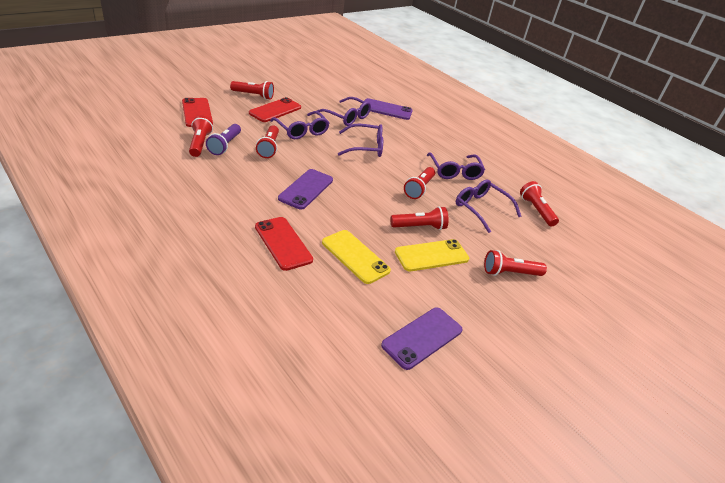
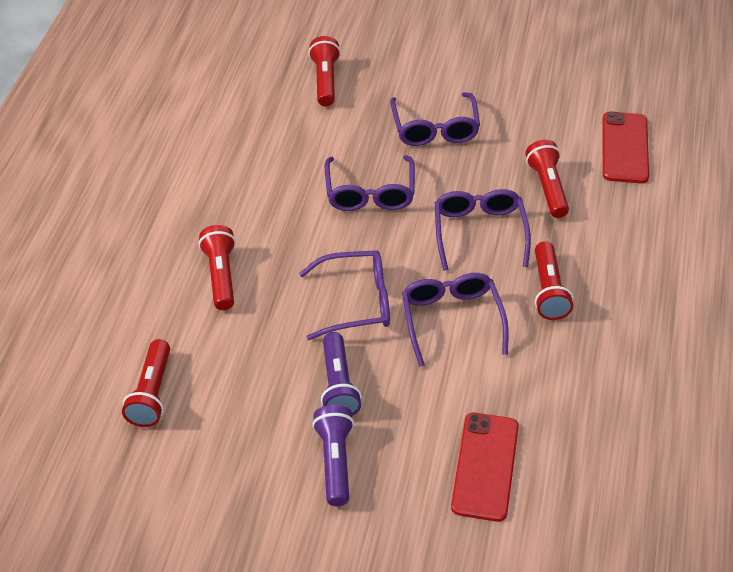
purple flashlight: [206,124,241,155] = 1 -> [312,405,354,506] [321,332,362,416] = 2
purple phone: [278,169,333,210] [365,98,413,120] [381,308,463,370] = 3 -> none = 0
red flashlight: [189,115,213,157] [230,81,274,100] [256,125,279,158] [390,206,449,230] [404,167,435,199] [484,250,547,276] [520,181,559,227] = 7 -> [122,339,170,427] [199,225,236,310] [308,36,341,106] [525,140,569,218] [535,241,573,320] = 5
red phone: [182,98,213,127] [249,97,301,122] [255,217,313,271] = 3 -> [451,413,519,522] [603,112,649,183] = 2
yellow phone: [322,230,391,284] [395,239,469,271] = 2 -> none = 0

